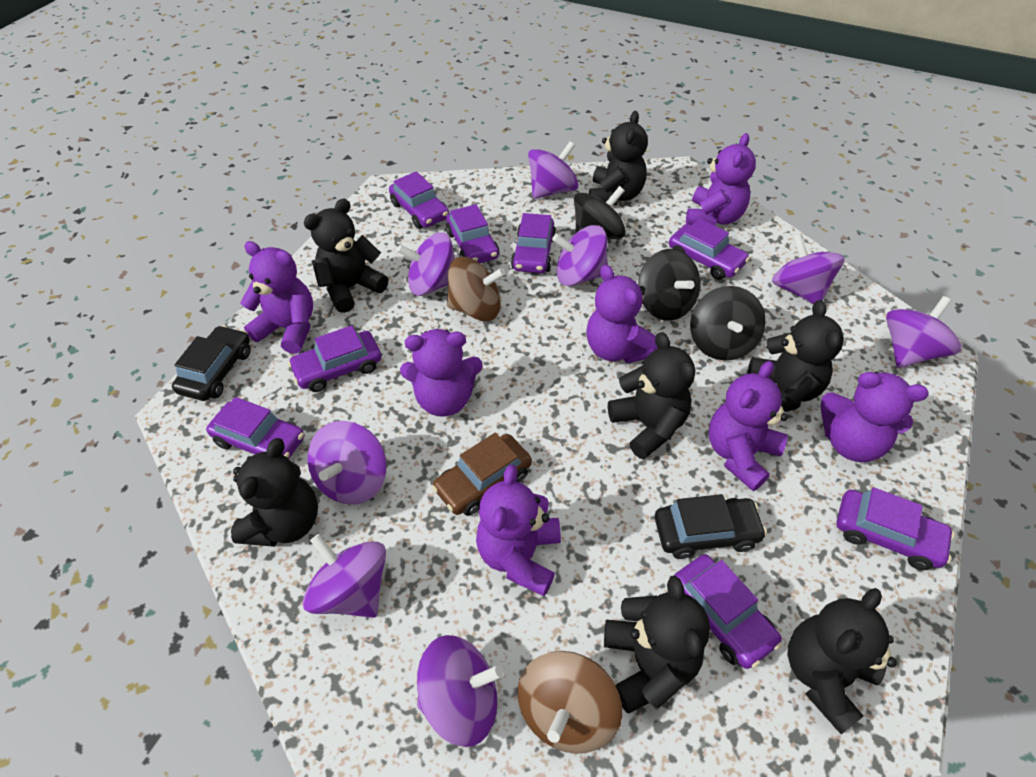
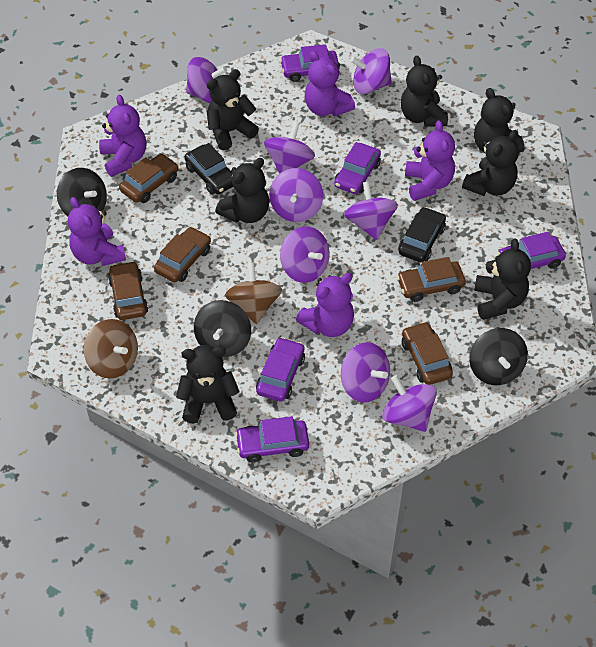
brown car: [432,432,532,516] = 1 -> [108,261,148,320] [119,154,178,203] [154,227,211,282] [397,257,466,302] [402,322,453,385] = 5
purple car: [206,397,304,459] [288,325,381,392] [389,171,449,229] [446,204,499,263] [511,213,556,273] [669,218,750,280] [675,554,782,669] [837,487,954,570] = 8 -> [235,416,309,462] [256,337,305,401] [280,44,339,82] [334,142,381,194] [498,232,566,269] = 5
purple teddy bear: [240,241,313,354] [400,329,483,417] [476,465,561,596] [586,265,658,363] [686,133,756,226] [709,361,788,491] [820,371,929,462] = 7 -> [68,197,126,266] [99,95,146,177] [296,273,354,337] [305,51,355,116] [405,120,455,201] = 5

